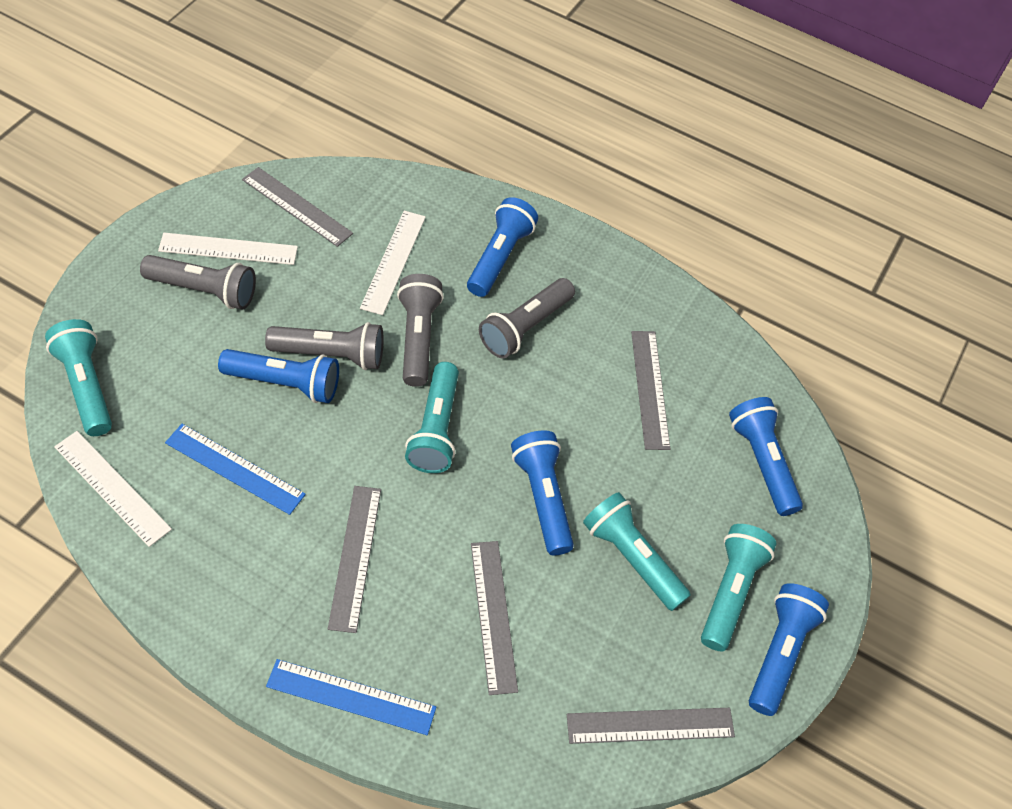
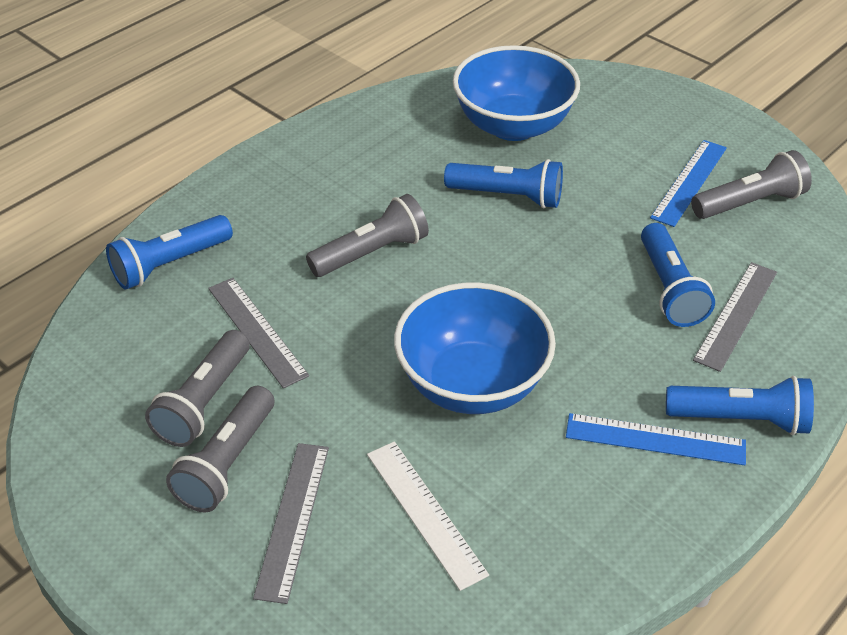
blue bowl: none = 0 -> [394,282,556,414] [453,45,580,141] = 2
blue flashlight: [218,349,339,403] [467,197,538,297] [511,430,574,555] [729,397,803,516] [749,583,829,716] = 5 -> [106,215,233,290] [444,159,563,209] [641,223,715,327] [666,376,814,435] = 4
grey ruler: [242,167,353,247] [328,486,381,633] [471,541,518,695] [567,708,735,744] [631,331,670,450] = 5 -> [208,278,309,388] [253,443,329,604] [693,262,777,372] = 3
turquoise flashlight: [45,319,112,436] [405,362,459,473] [583,492,691,611] [701,524,777,651] = 4 -> none = 0
white ruler: [54,431,172,547] [158,233,298,265] [360,211,426,315] = 3 -> [367,441,489,591] = 1

